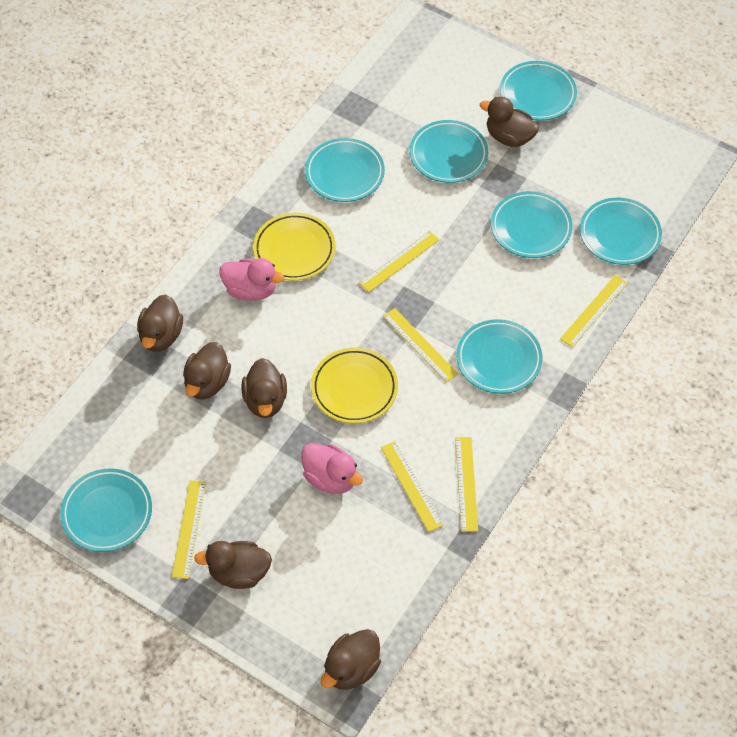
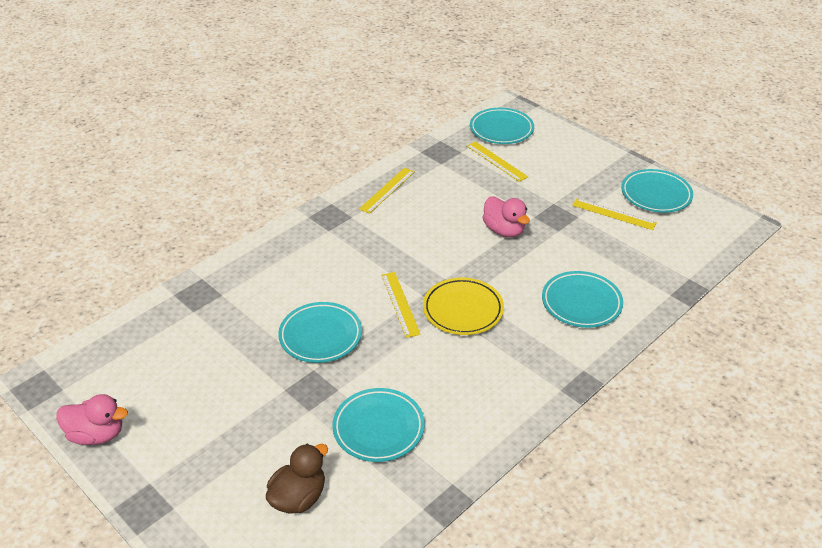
brown duck: [137,294,183,352] [183,342,231,400] [194,541,272,589] [241,358,287,418] [321,629,381,690] [480,97,539,147] = 6 -> [266,444,328,514] = 1
turquoise plate: [60,468,152,552] [305,138,385,202] [409,120,488,183] [456,319,542,394] [491,191,572,258] [500,61,577,121] [580,198,662,265] = 7 -> [278,302,362,363] [332,388,425,462] [470,108,534,144] [542,271,623,328] [621,169,693,213] = 5
yellow plate: [253,213,335,281] [311,348,398,424] = 2 -> [423,277,504,335] = 1
yellow ruler: [172,480,206,579] [359,230,440,292] [381,441,443,532] [383,308,458,382] [455,437,478,532] [560,275,628,347] = 6 -> [359,168,415,214] [381,272,421,338] [467,141,528,182] [572,198,657,230] = 4

